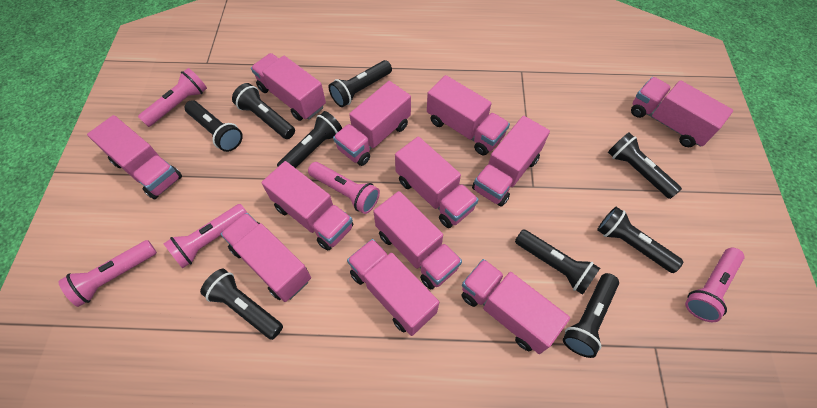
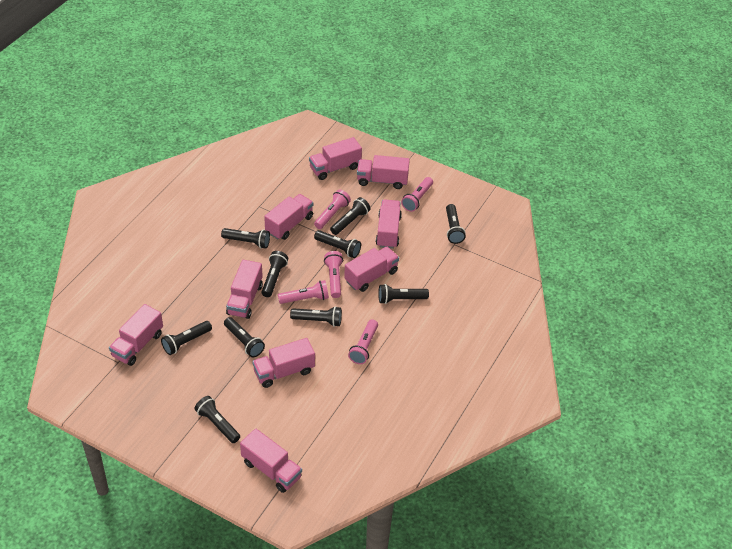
black flashlight: [185,100,243,152] [200,269,283,340] [232,83,295,139] [277,111,342,168] [329,60,392,107] [515,229,600,295] [563,273,619,358] [597,207,683,273] [608,132,682,199] = 9 -> [161,321,212,355] [194,396,240,443] [221,228,270,249] [224,317,265,357] [262,251,288,297] [290,306,342,327] [314,230,361,258] [330,197,371,235] [378,284,429,304] [446,204,466,244] = 10
pink truck: [87,115,182,200] [221,213,311,302] [251,53,326,121] [261,161,353,251] [333,81,411,166] [347,239,439,336] [373,191,462,289] [395,137,479,228] [427,75,510,156] [461,259,570,354] [472,116,550,207] [631,77,733,147] = 12 -> [109,304,163,366] [226,260,263,319] [240,428,302,493] [252,338,315,388] [264,194,313,240] [309,137,362,180] [344,247,399,292] [357,155,410,189] [376,199,402,249] = 9

